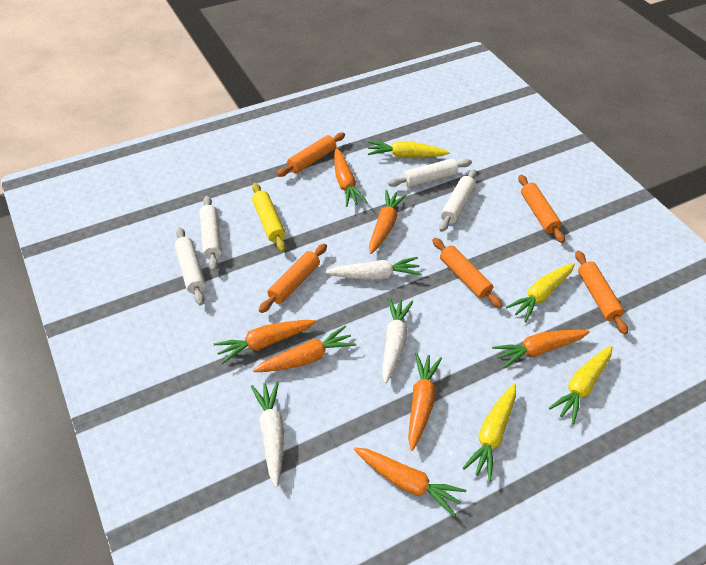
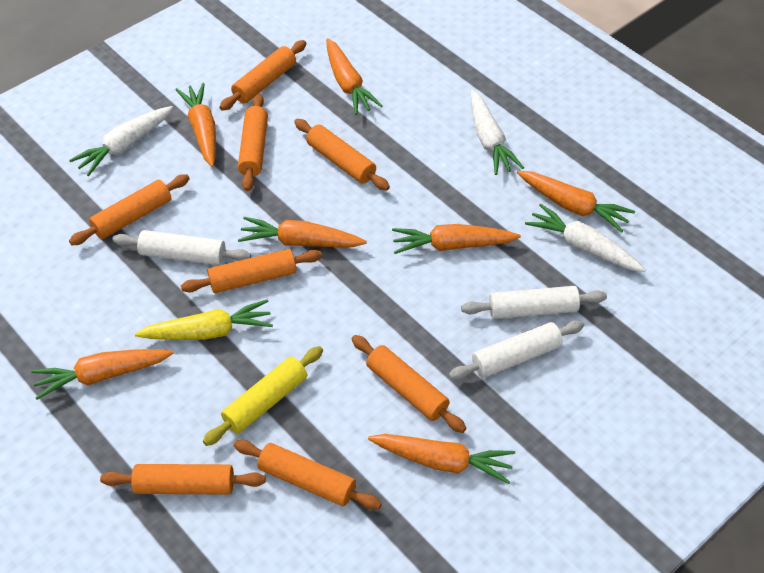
orange rolling pin: [259,244,327,313] [277,132,345,177] [432,238,503,308] [518,175,565,243] [575,251,628,335] = 5 -> [69,174,190,245] [100,464,266,495] [181,249,322,293] [219,40,307,111] [234,440,382,510] [238,94,268,191] [294,119,390,191] [352,335,466,433] = 8
white rolling pin: [174,227,206,306] [199,196,222,271] [388,158,472,187] [439,169,477,232] = 4 -> [113,230,251,265] [449,320,584,380] [461,286,607,319] = 3
yellow carrot: [368,141,450,157] [463,384,516,482] [506,263,575,322] [549,346,613,424] = 4 -> [135,299,273,340] = 1

